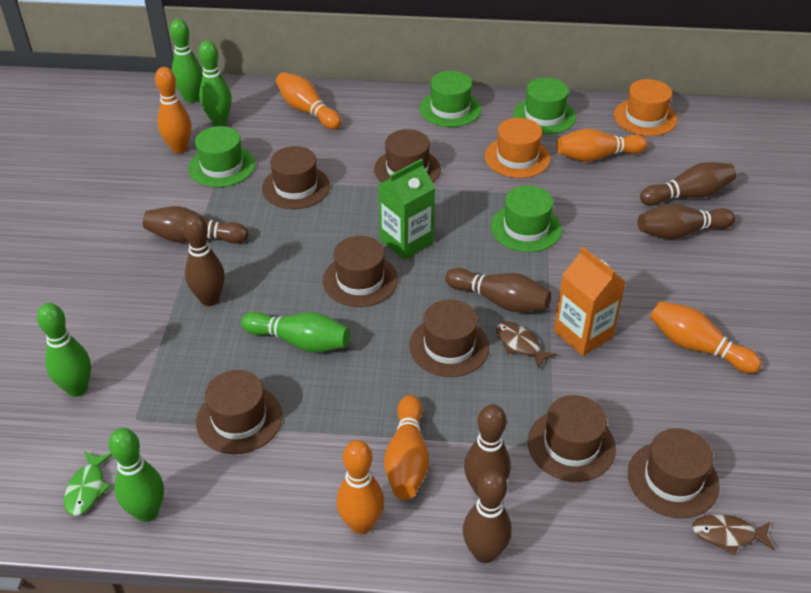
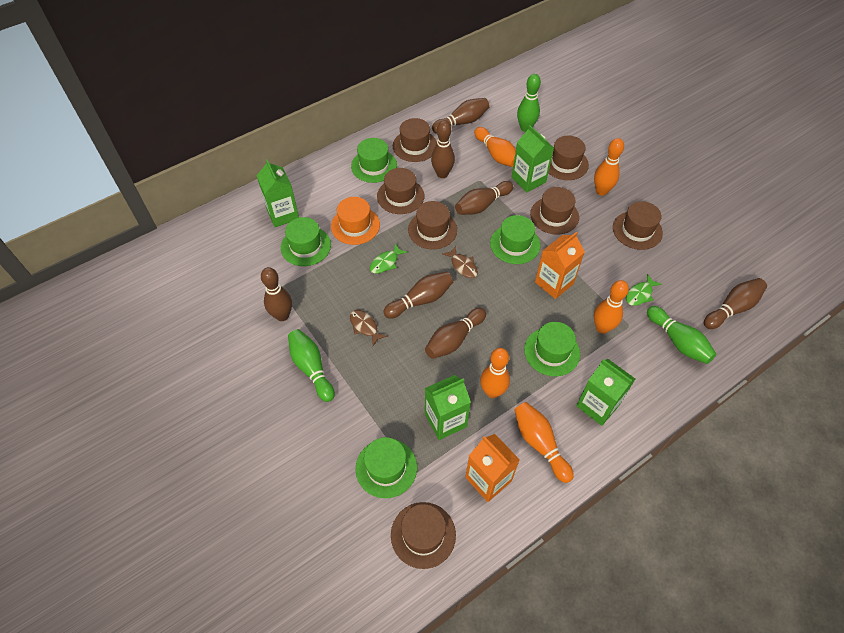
green bowling pin: [37,303,91,397] [109,428,164,522] [170,19,203,103] [198,41,232,126] [241,312,350,352] = 5 -> [288,329,335,402] [517,74,541,132] [647,306,716,364] = 3
green carton: [378,159,435,260] = 1 -> [257,159,299,227] [425,375,471,440] [512,125,554,192] [576,359,635,426] = 4
green fish: [64,451,112,516] = 1 -> [370,243,408,274] [626,274,662,306] = 2
green hat: [189,126,255,187] [419,71,481,127] [491,186,562,252] [513,78,576,135] = 4 -> [281,217,331,266] [351,138,397,183] [356,437,417,498] [490,215,540,264] [524,322,580,376] = 5
orange bowling pin: [155,67,191,153] [276,72,341,130] [336,440,384,534] [384,395,429,500] [556,128,648,162] [650,301,762,373] = 6 -> [474,127,516,167] [480,348,510,398] [514,402,574,483] [594,138,624,196] [594,280,629,334] = 5
orange carton: [554,247,626,356] = 1 -> [465,434,520,502] [535,232,585,299] = 2
orange hat: [485,118,551,178] [614,79,677,136] = 2 -> [331,197,380,245] = 1

